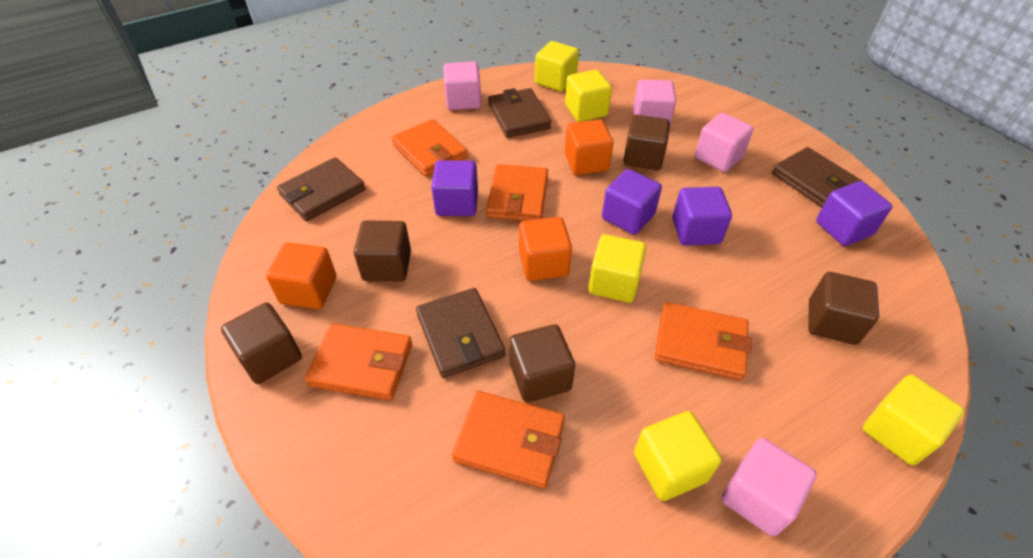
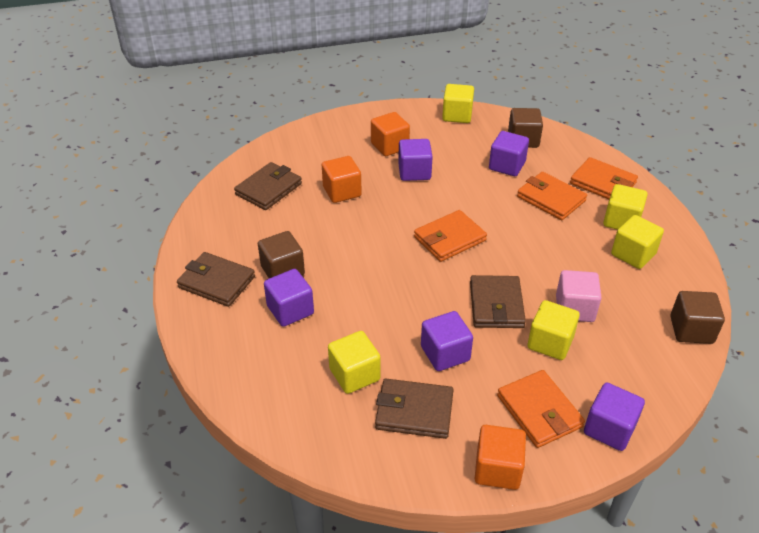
brown cube: [221,302,302,384] [354,221,411,282] [509,324,575,403] [623,115,670,170] [808,272,879,345] = 5 -> [258,231,305,278] [508,108,543,148] [670,291,725,344] = 3
orange wallet: [305,324,412,400] [392,119,468,177] [452,391,565,488] [486,164,548,221] [655,302,752,380] = 5 -> [414,210,487,262] [497,370,585,448] [517,172,587,220] [570,157,638,199] = 4
pink cube: [443,61,481,110] [633,79,676,126] [695,113,754,172] [721,438,817,537] = 4 -> [556,270,602,322] = 1
purple cube: [431,160,478,216] [602,169,662,235] [672,187,732,246] [816,181,892,246] = 4 -> [264,269,314,327] [398,139,433,181] [421,311,473,371] [489,131,529,176] [584,383,645,451] = 5

